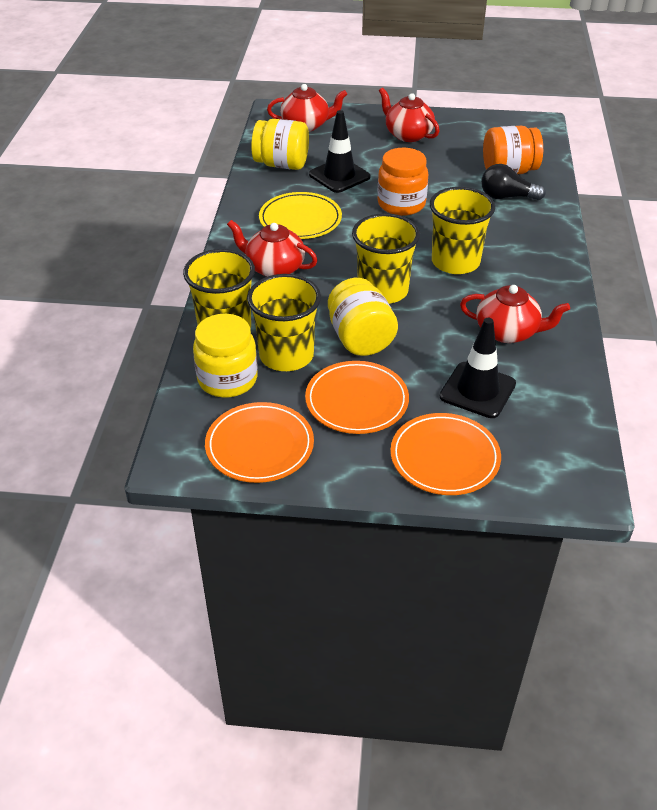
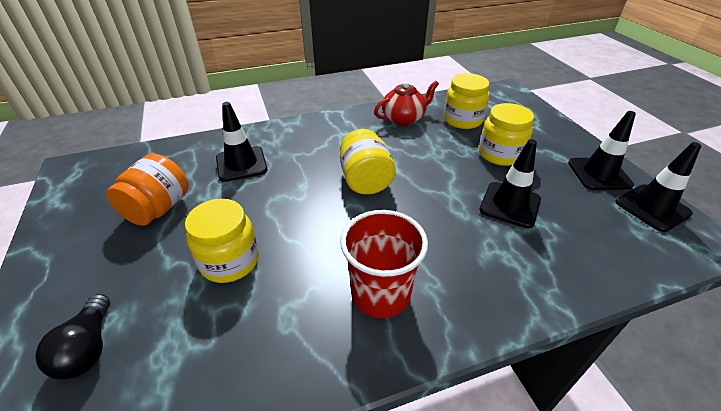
black traffic cone: [309,110,370,193] [440,318,516,418] = 2 -> [216,102,268,182] [479,139,541,228] [568,111,636,190] [615,142,701,232] = 4
orange jar: [377,148,429,216] [483,126,543,174] = 2 -> [106,154,188,226] = 1
orange plate: [205,402,314,483] [305,361,409,434] [390,413,501,495] = 3 -> none = 0
red cup: none = 0 -> [341,210,428,318] = 1
red teapot: [227,220,318,277] [267,84,347,132] [379,87,440,142] [460,285,570,343] = 4 -> [374,81,439,125] = 1
yellow cup: [183,249,255,329] [247,274,321,371] [352,213,420,304] [430,187,495,274] = 4 -> none = 0
yellow jar: [193,314,258,398] [251,119,309,170] [328,278,398,356] = 3 -> [185,199,259,283] [340,129,396,195] [444,73,490,129] [479,103,534,166] = 4
yellow plate: [259,192,342,239] = 1 -> none = 0

